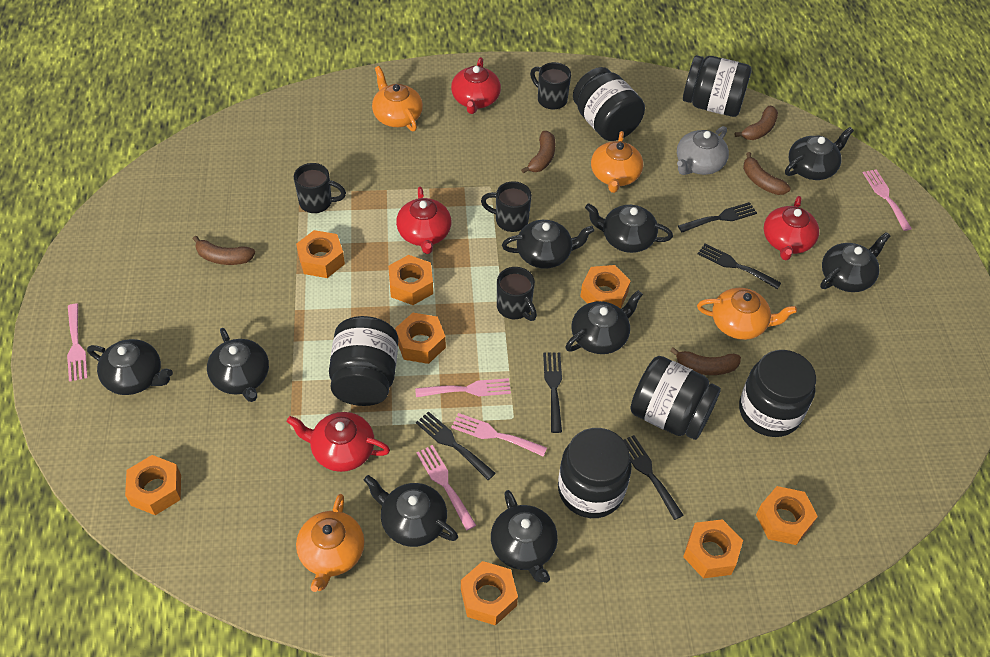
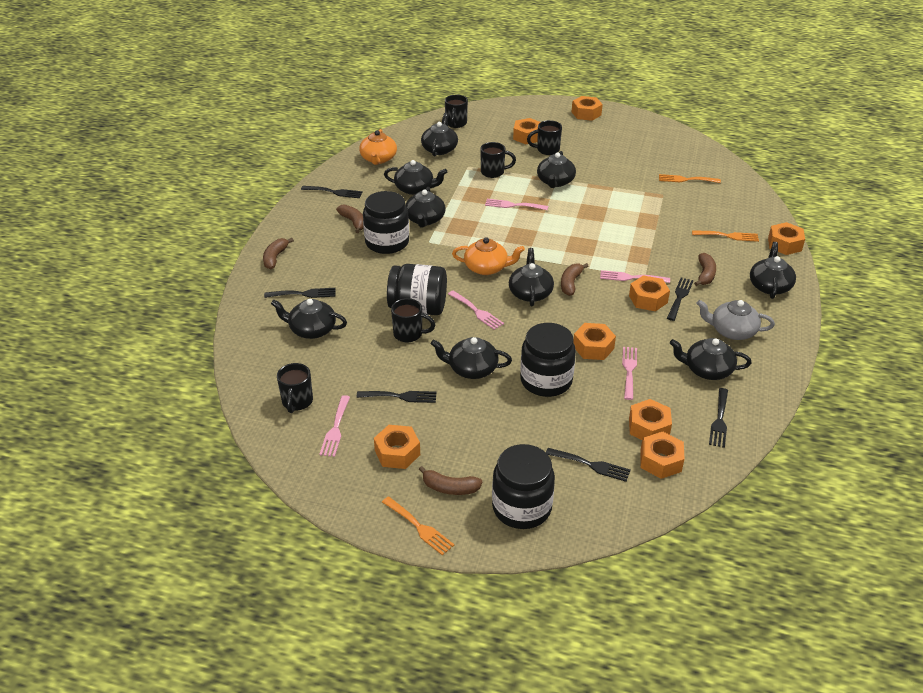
black fork: [416,411,496,480] [543,352,562,433] [624,435,684,520] [678,202,757,232] [698,243,781,289] = 5 -> [264,288,336,298] [301,186,363,198] [357,391,436,403] [546,448,631,482] [667,278,693,321] [709,388,728,448] = 6
black jar: [329,316,398,406] [558,428,632,518] [573,67,645,141] [630,356,721,440] [683,55,752,117] [739,350,816,437] = 6 -> [363,191,409,254] [387,264,447,315] [492,444,555,529] [520,323,576,397] = 4
black mug: [294,163,346,213] [481,181,532,232] [497,267,537,321] [530,62,571,110] = 4 -> [277,363,313,413] [391,298,435,342] [445,95,468,128] [480,142,516,178] [527,120,562,155] = 5
orange fork: none = 0 -> [382,496,454,555] [659,174,721,183] [692,231,759,242] = 3
orange teapot: [296,494,364,592] [372,66,423,131] [591,131,643,193] [697,288,797,340] = 4 -> [359,129,397,165] [452,237,525,275] = 2
red teapot: [287,412,390,472] [396,186,451,254] [451,57,501,114] [764,196,819,260] = 4 -> none = 0

